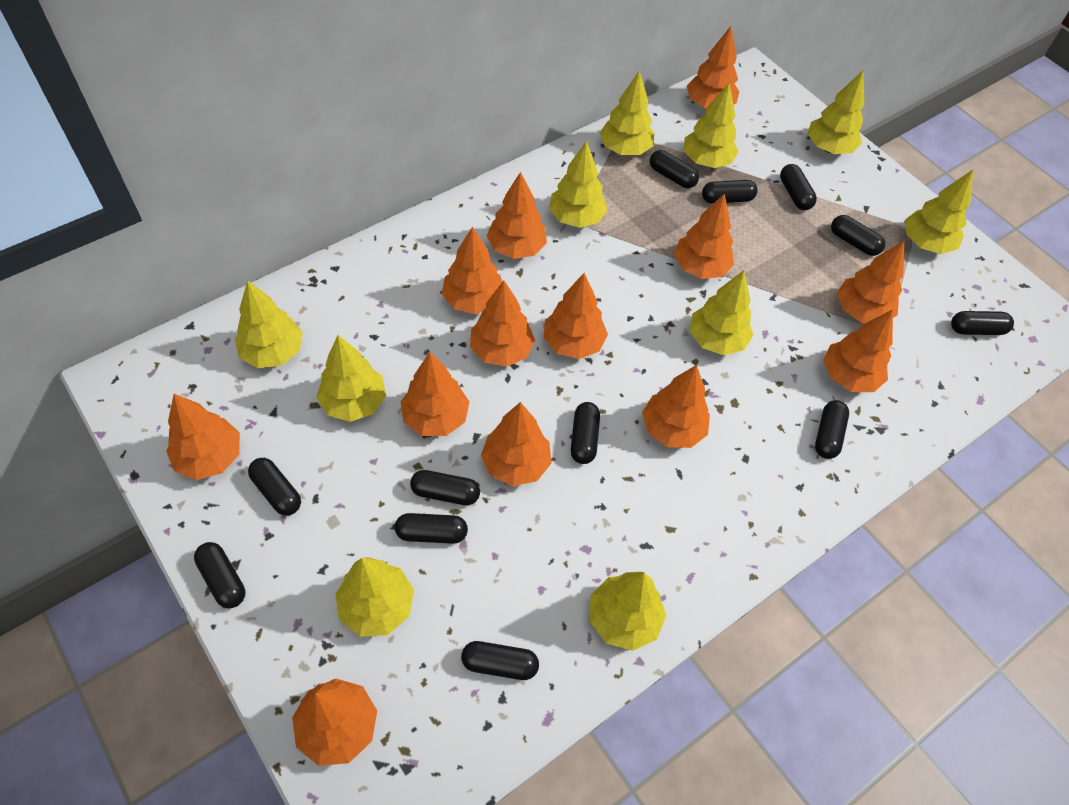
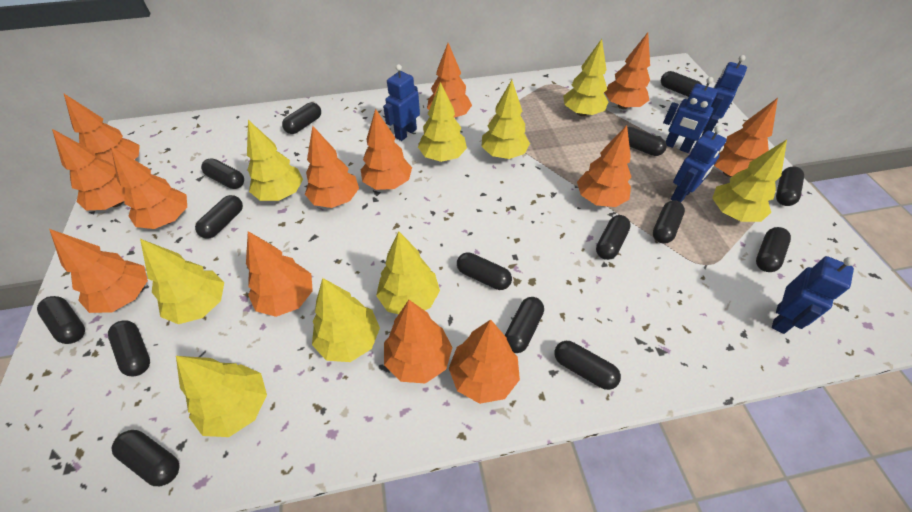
black capsule: [194,542,245,608] [248,458,301,516] [395,513,468,544] [410,470,480,505] [461,641,539,680] [571,402,600,464] [650,150,699,188] [702,180,758,204] [780,164,817,210] [815,400,849,459] [831,215,885,256] [951,311,1014,335] = 12 -> [37,296,85,344] [108,320,150,377] [112,430,180,486] [195,195,243,238] [201,158,244,189] [282,102,321,134] [457,252,512,290] [505,297,544,353] [554,341,621,390] [596,215,631,260] [627,127,667,156] [653,200,685,244] [661,71,702,97] [756,227,791,272] [776,166,804,206] = 15
blue robot: none = 0 -> [383,64,420,141] [663,77,719,153] [671,126,727,202] [703,55,747,131] [772,256,855,334] = 5
yellow tree: [235,281,303,368] [316,335,386,422] [335,557,414,637] [549,141,608,228] [590,572,666,651] [600,70,654,155] [684,83,739,168] [690,270,753,355] [808,71,864,154] [905,170,973,254] = 10 -> [140,239,224,324] [176,356,267,437] [247,120,303,201] [312,278,380,362] [376,231,440,314] [418,82,467,162] [481,80,530,159] [563,39,608,116] [712,140,787,222] = 9

